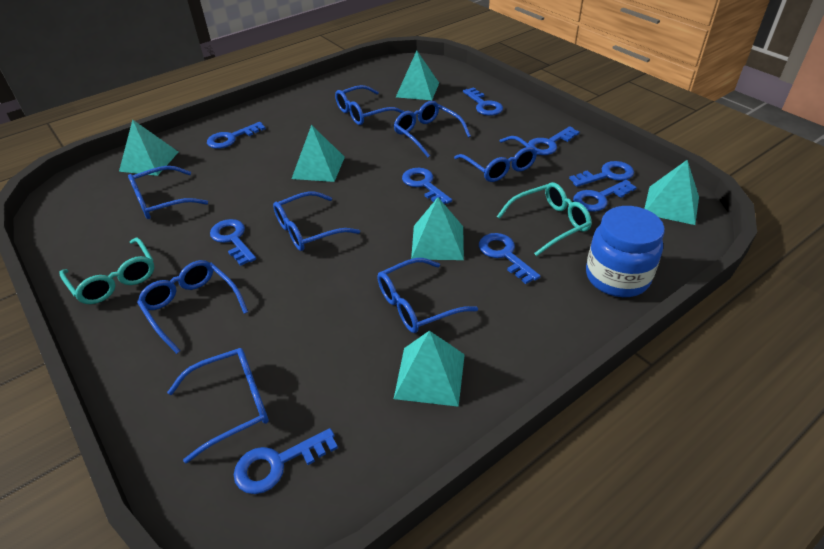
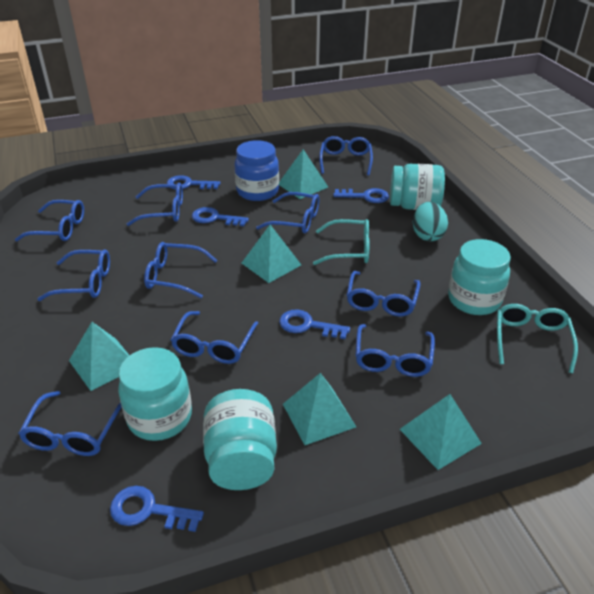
blue glasses: [128,166,208,219] [137,260,248,354] [167,348,269,463] [273,191,360,251] [335,85,405,125] [377,258,478,333] [394,101,471,157] [454,136,537,182] = 8 -> [15,200,84,241] [18,391,122,456] [37,249,110,301] [127,183,183,226] [144,242,218,298] [171,311,258,364] [256,192,320,234] [319,136,373,175] [347,271,421,317] [355,324,435,377] = 10
blue key: [207,122,266,149] [210,219,256,266] [234,428,338,494] [402,168,452,204] [463,87,503,116] [479,233,540,284] [528,126,580,155] [569,161,634,187] [573,180,637,212] = 9 -> [110,486,204,532] [167,175,221,189] [192,207,249,226] [279,310,350,339] [333,188,389,203] = 5
turquoise egg: none = 0 -> [413,202,448,241] = 1
turquoise jar: none = 0 -> [118,347,192,441] [203,389,277,490] [390,164,445,210] [448,239,511,315] = 4
turquoise pyramid: [119,119,178,176] [292,125,345,182] [394,331,465,407] [396,51,439,100] [411,197,464,260] [644,160,699,225] = 6 -> [69,322,130,391] [242,225,301,283] [279,149,328,199] [283,373,356,445] [400,394,482,470] = 5

